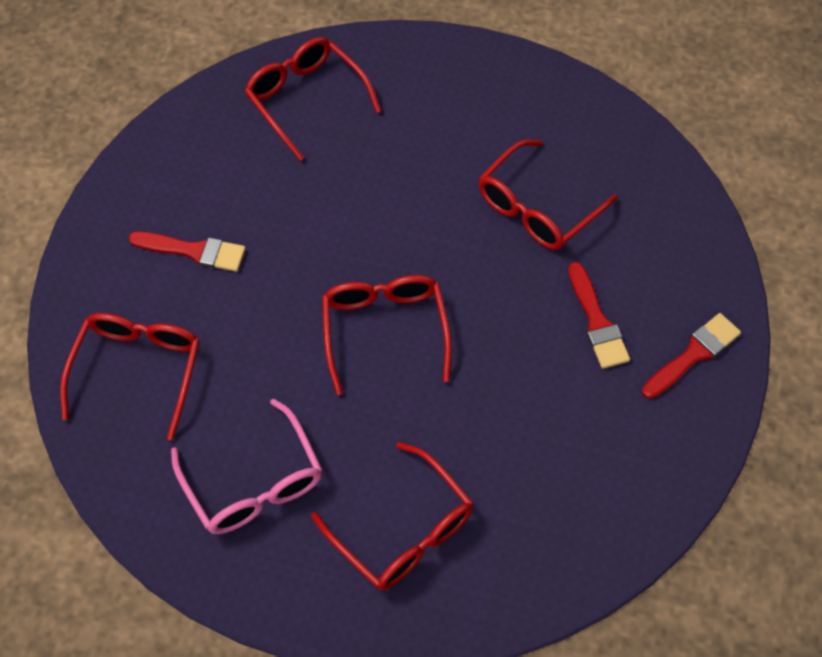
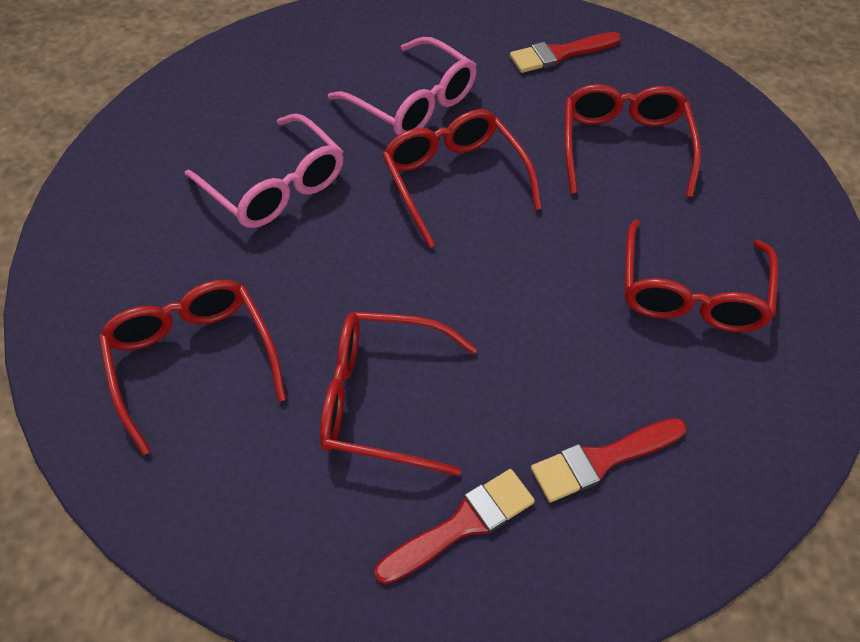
pink glasses: [171,398,322,534] = 1 -> [185,113,343,228] [328,37,476,136] = 2

